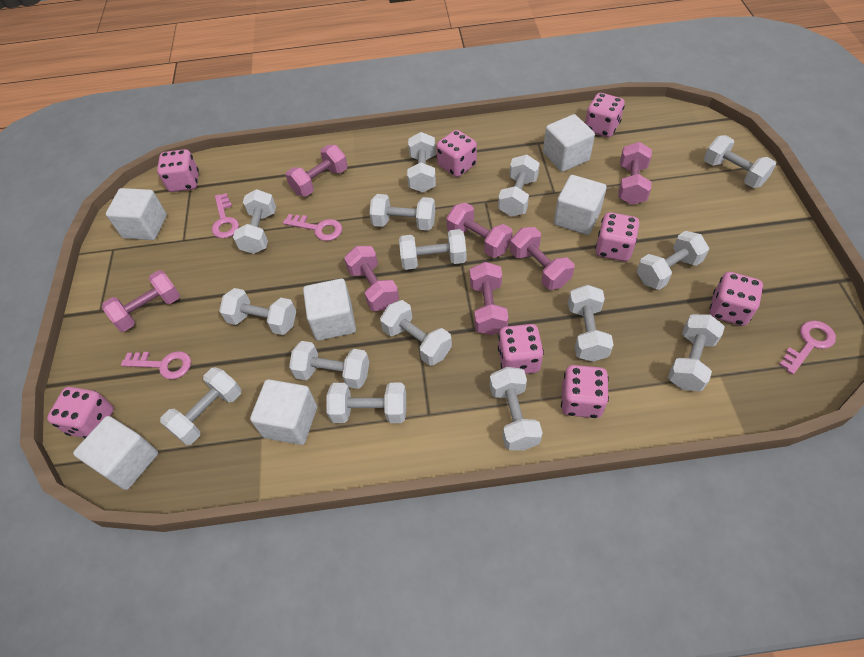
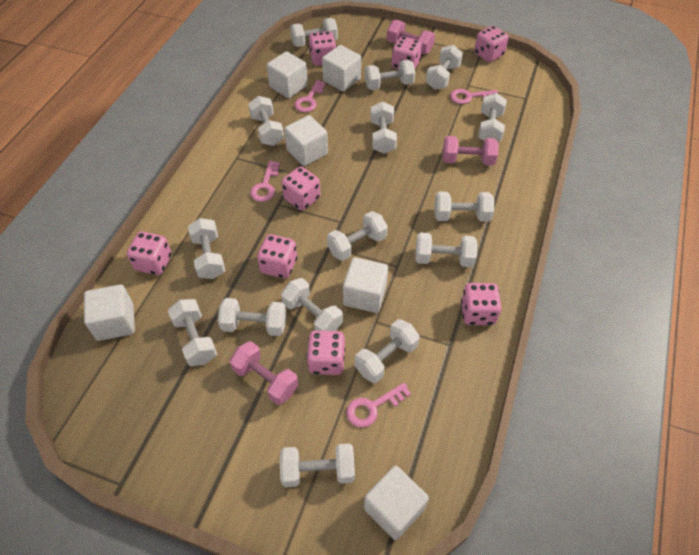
pink dumbbell: [102,270,180,332] [286,145,348,196] [344,246,399,311] [446,202,513,258] [470,262,508,335] [510,227,574,290] [618,142,652,205] = 7 -> [230,341,298,405] [387,20,435,54] [443,136,499,166] = 3

